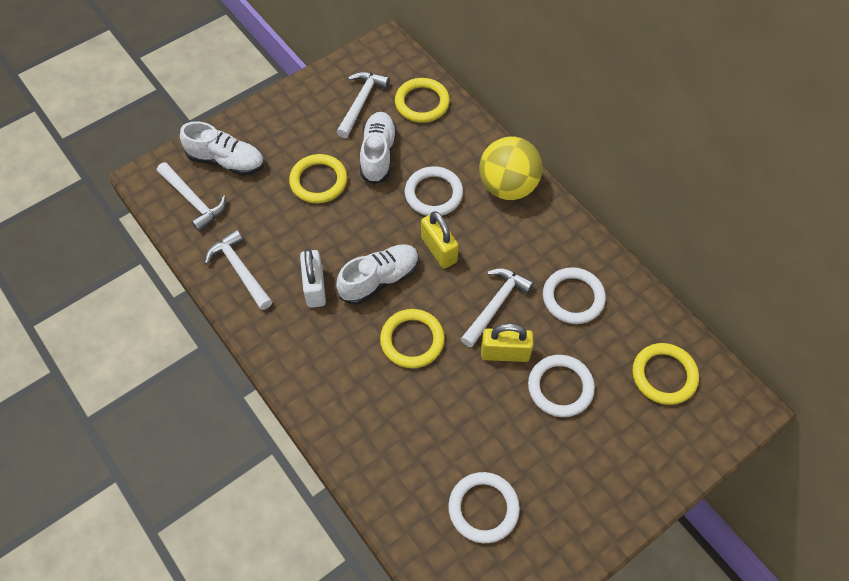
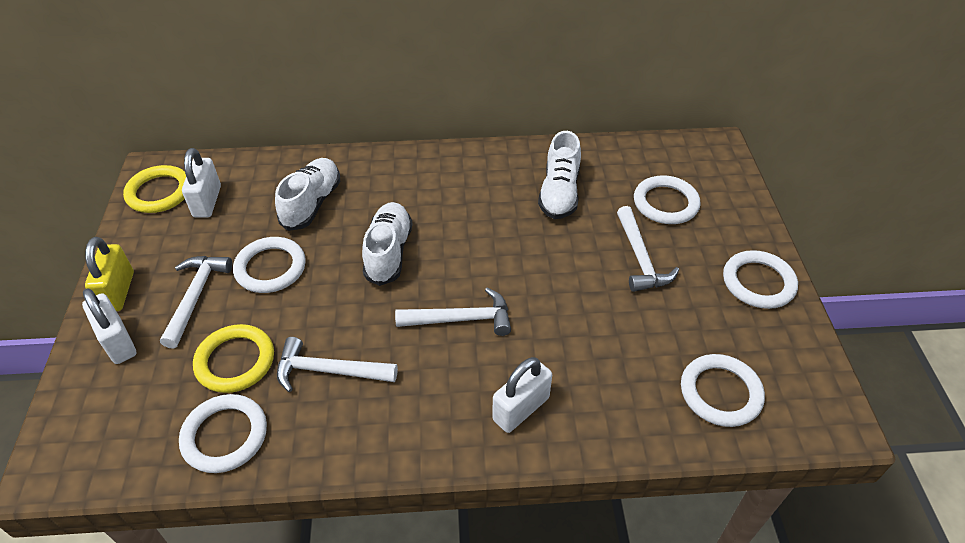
white padlock: [300,249,326,308] = 1 -> [82,288,137,364] [182,148,221,218] [492,357,552,433] = 3
white ring: [405,166,463,216] [448,472,520,543] [528,355,595,417] [543,267,606,324] = 4 -> [179,394,267,473] [233,237,306,293] [634,175,701,224] [681,354,765,427] [723,250,798,309] = 5
yellow ball: [479,137,542,200] = 1 -> none = 0
yellow padlock: [421,211,459,269] [481,323,533,362] = 2 -> [85,237,134,311] = 1
yellow ring: [289,154,348,203] [380,309,445,368] [395,78,450,123] [633,343,699,405] = 4 -> [123,165,186,213] [193,324,274,393] = 2

